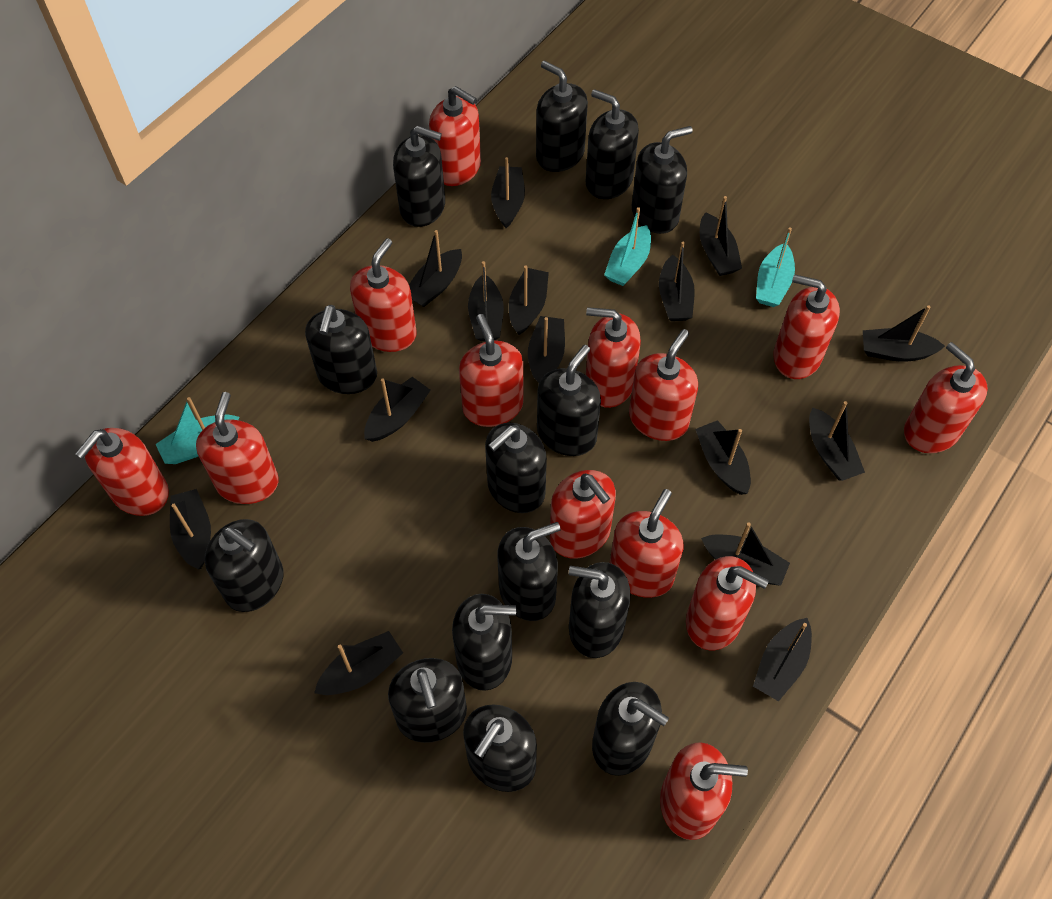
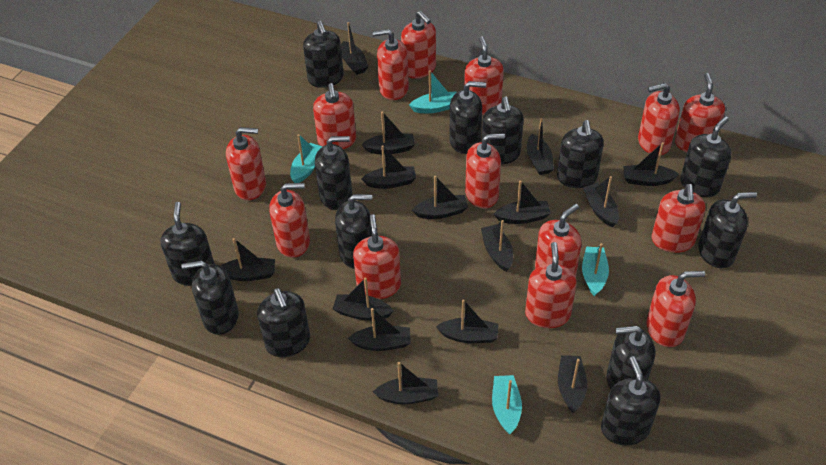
black soap dispenser: [205,519,284,612] [305,305,377,394] [388,658,467,743] [393,126,445,227] [452,594,516,691] [463,704,537,792] [485,423,547,513] [497,522,561,621] [536,60,588,172] [537,345,601,456] [569,562,631,658] [586,89,639,199] [592,682,669,776] [632,126,693,234] = 14 -> [161,202,215,286] [181,261,239,335] [257,288,310,357] [303,21,344,88] [315,136,352,210] [335,194,372,269] [450,81,486,154] [482,96,524,164] [557,120,604,188] [601,356,661,445] [606,326,655,390] [680,116,731,197] [698,192,757,268] = 13
red soap dispenser: [75,428,169,516] [196,392,279,504] [350,238,416,352] [429,86,481,186] [459,314,523,427] [550,470,616,559] [586,307,641,408] [610,489,683,598] [629,329,698,441] [660,742,748,840] [686,556,769,651] [773,274,840,379] [904,342,988,453] = 13 -> [226,127,266,200] [269,183,310,258] [313,83,356,149] [353,214,401,299] [373,29,409,100] [401,11,436,79] [464,36,504,115] [465,133,505,208] [525,242,577,328] [535,204,582,277] [638,83,680,156] [646,271,705,347] [652,184,706,253] [675,73,725,152] = 14
turquoise boat: [156,397,239,464] [604,207,651,286] [756,227,795,307] = 3 -> [290,134,323,183] [409,70,457,113] [492,375,522,434] [582,243,609,296] = 4

